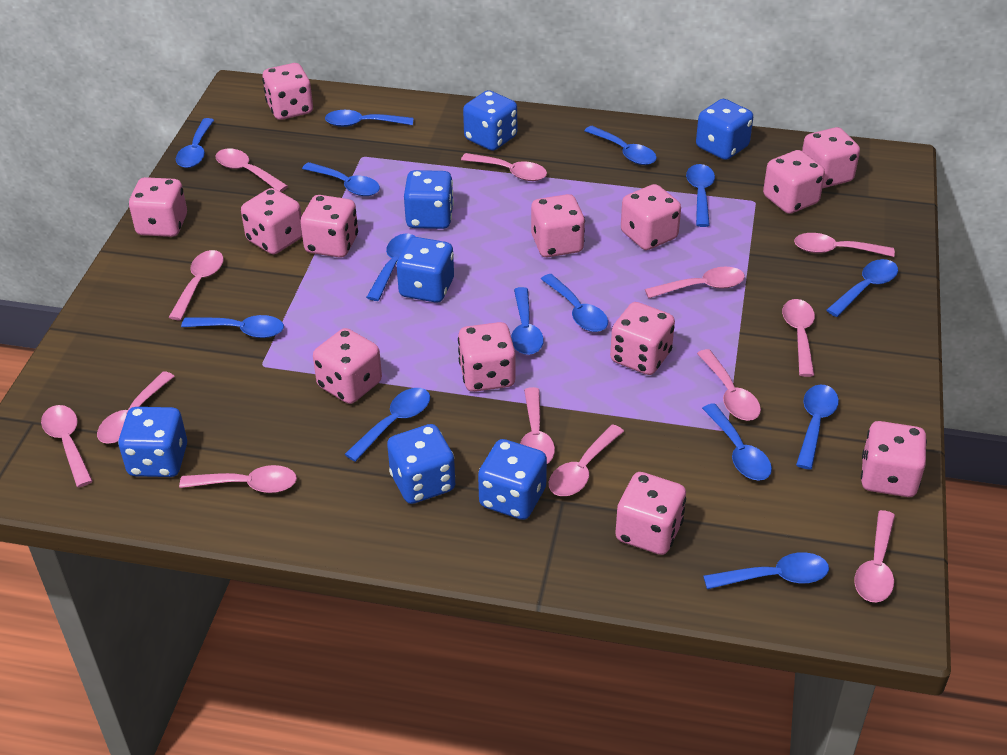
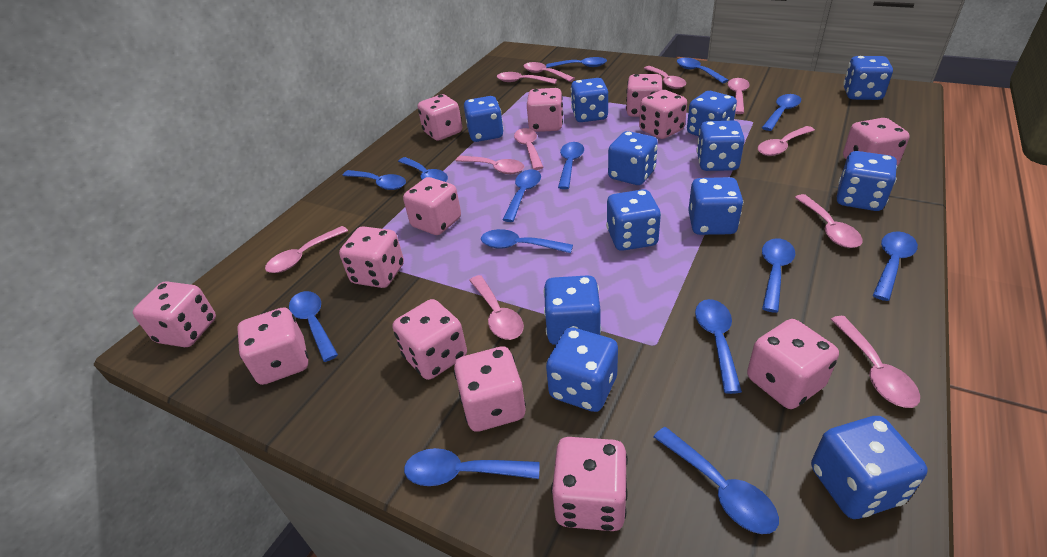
blue dice: [118,407,187,477] [387,424,455,504] [396,237,454,303] [404,170,454,229] [463,90,517,151] [478,439,547,520] [696,99,753,160] = 7 -> [464,96,504,142] [544,275,601,345] [546,327,618,412] [571,78,608,122] [606,189,661,251] [608,131,658,185] [687,91,737,136] [688,177,743,235] [696,121,745,171] [811,416,928,519] [837,151,897,211] [843,56,893,100] = 12
pink spoon: [41,405,93,487] [97,371,175,444] [169,250,224,320] [179,465,297,493] [215,149,288,192] [461,153,547,181] [520,387,555,464] [549,424,624,496] [645,267,745,298] [697,349,761,421] [782,299,815,377] [794,233,895,257] [854,510,895,603] = 13 -> [265,226,348,273] [455,156,524,174] [469,275,524,340] [497,72,557,84] [514,128,544,170] [524,62,575,82] [643,66,686,89] [728,78,750,114] [758,126,815,156] [794,194,863,248] [830,316,920,408] = 11

